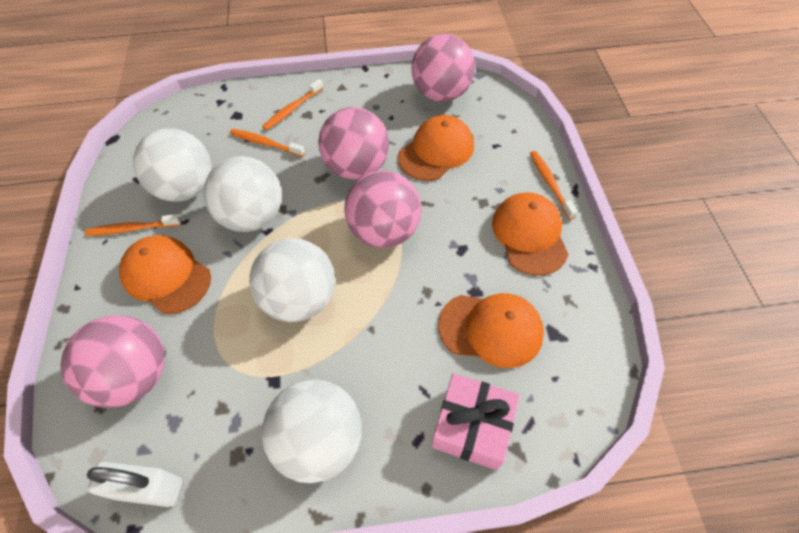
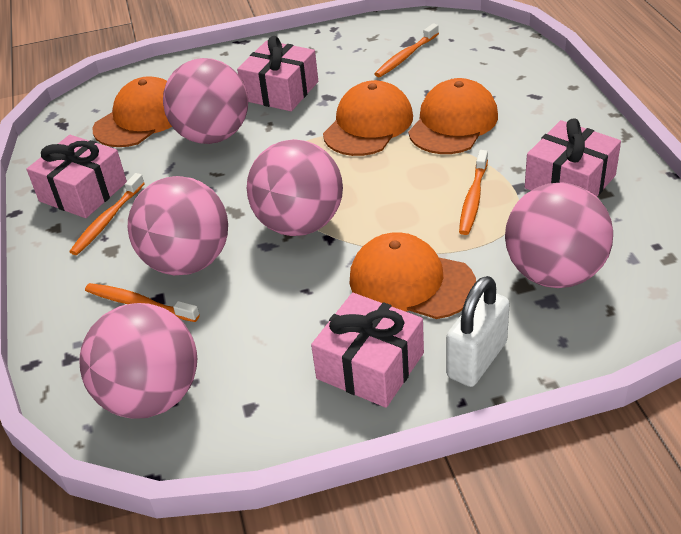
pink ball: [60,315,165,408] [318,107,389,179] [344,171,421,248] [411,34,475,102] = 4 -> [79,303,197,419] [128,176,228,275] [163,58,248,144] [247,139,343,236] [505,182,613,288] = 5
pink gift: [432,373,519,470] = 1 -> [26,135,127,218] [237,36,318,111] [311,293,424,408] [525,118,621,197] = 4
white ball: [133,128,212,202] [203,156,282,232] [249,238,335,322] [262,379,362,483] = 4 -> none = 0

